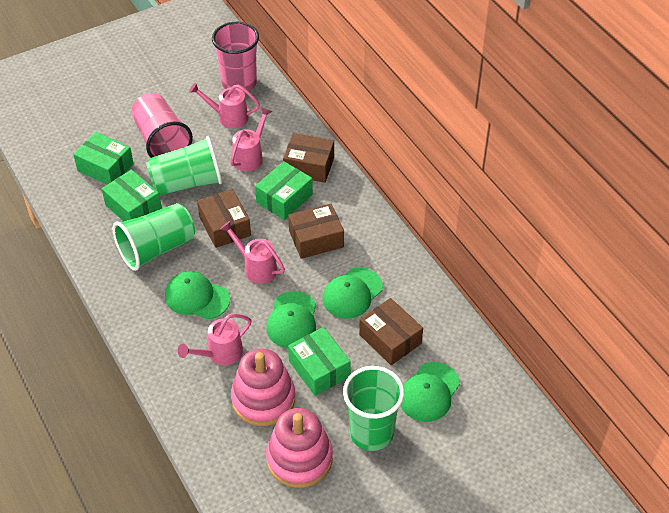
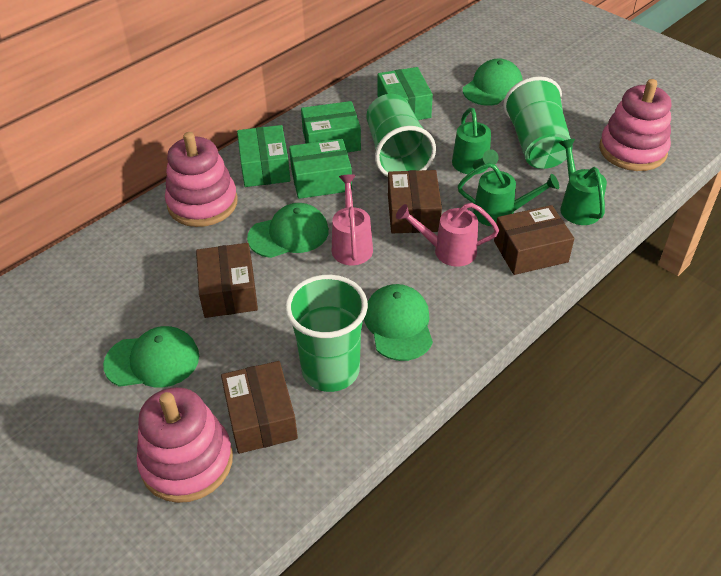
green watering can: none = 0 -> [452,108,499,174] [458,163,559,227] [559,139,607,225] = 3
pink cup: [131,93,193,158] [212,22,259,93] = 2 -> none = 0
pink stacking toy: [231,348,295,426] [266,408,333,488] = 2 -> [136,387,233,503] [165,132,238,227] [599,79,671,171] = 3
pink watering can: [178,313,252,365] [189,82,260,128] [220,221,285,284] [230,107,272,171] = 4 -> [332,174,373,265] [396,203,499,267] = 2

